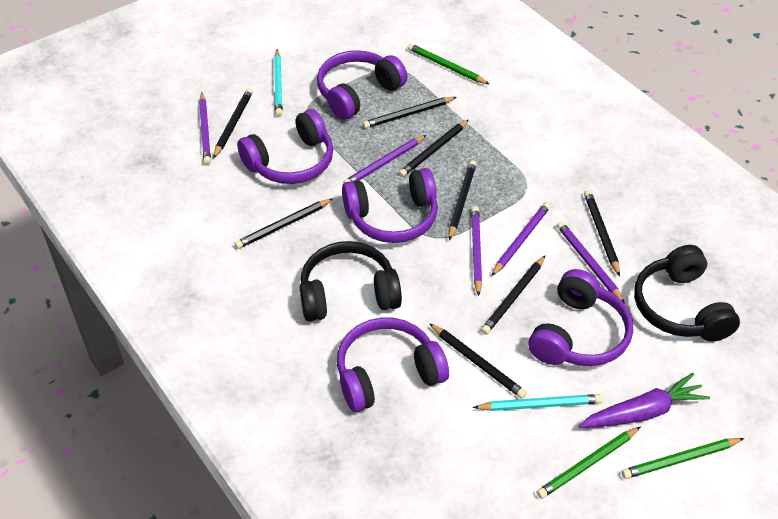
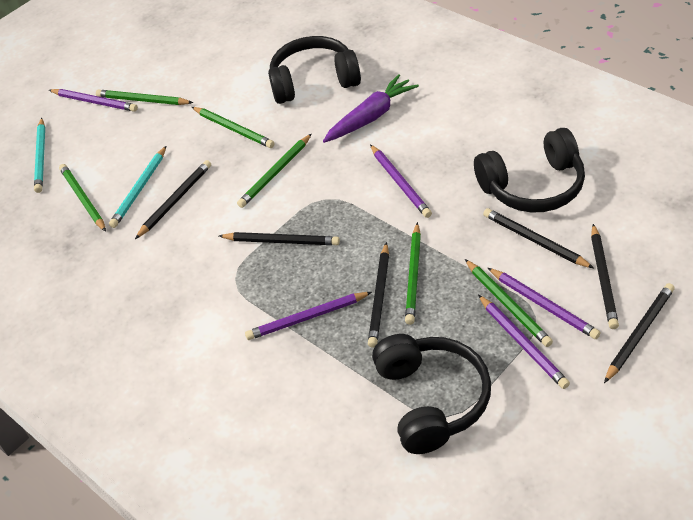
black headphones: [300,241,402,321] [634,245,740,342] = 2 -> [268,36,361,104] [372,334,491,454] [474,128,585,213] = 3
black pencil: [213,88,253,158] [235,199,333,249] [363,97,456,128] [398,120,469,177] [429,323,527,399] [449,160,477,240] [481,255,546,335] [584,190,620,276] = 8 -> [135,160,211,239] [219,232,340,245] [368,242,389,348] [483,208,594,268] [591,224,619,329] [604,283,675,383] = 6
green pencil: [408,43,489,84] [537,427,640,499] [621,438,744,479] = 3 -> [59,164,106,232] [96,90,193,105] [192,107,275,148] [237,134,312,208] [405,222,421,325] [465,259,553,347] = 6
purple headphones: [237,109,333,184] [317,50,407,120] [337,317,449,412] [342,168,438,243] [528,269,633,366] = 5 -> none = 0

